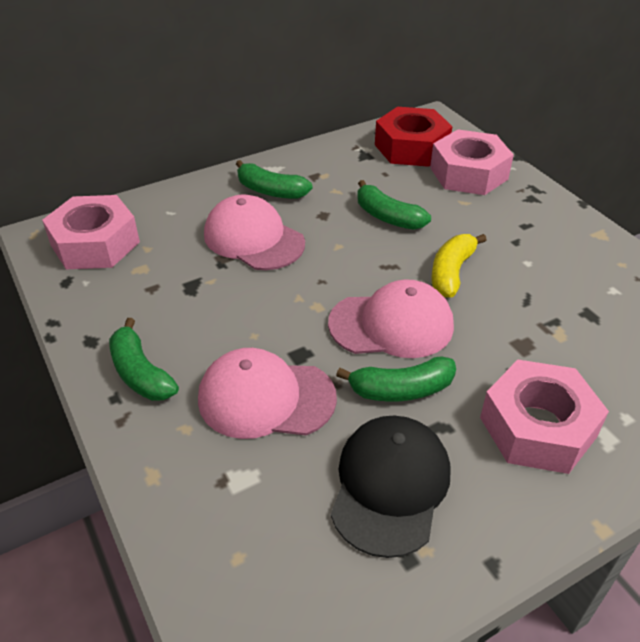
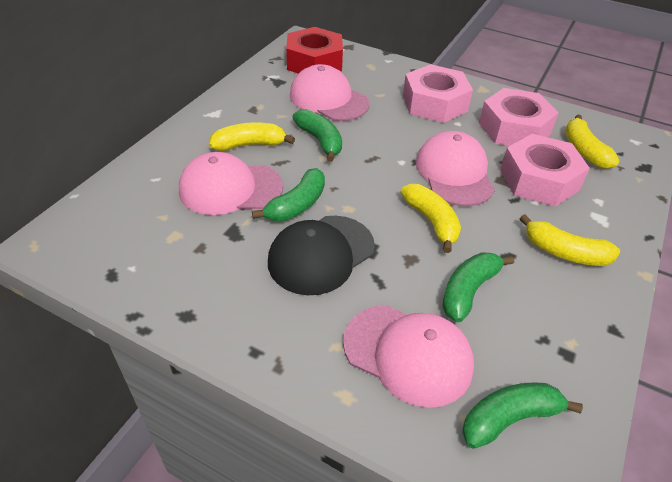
pink cap: [198,348,337,439] [204,195,305,270] [328,279,454,358] = 3 -> [179,152,283,215] [290,64,369,121] [343,305,474,408] [416,131,495,206] = 4
yellow banana: [431,234,487,298] = 1 -> [209,122,295,151] [400,184,461,253] [519,214,620,266] [565,115,620,169] = 4

